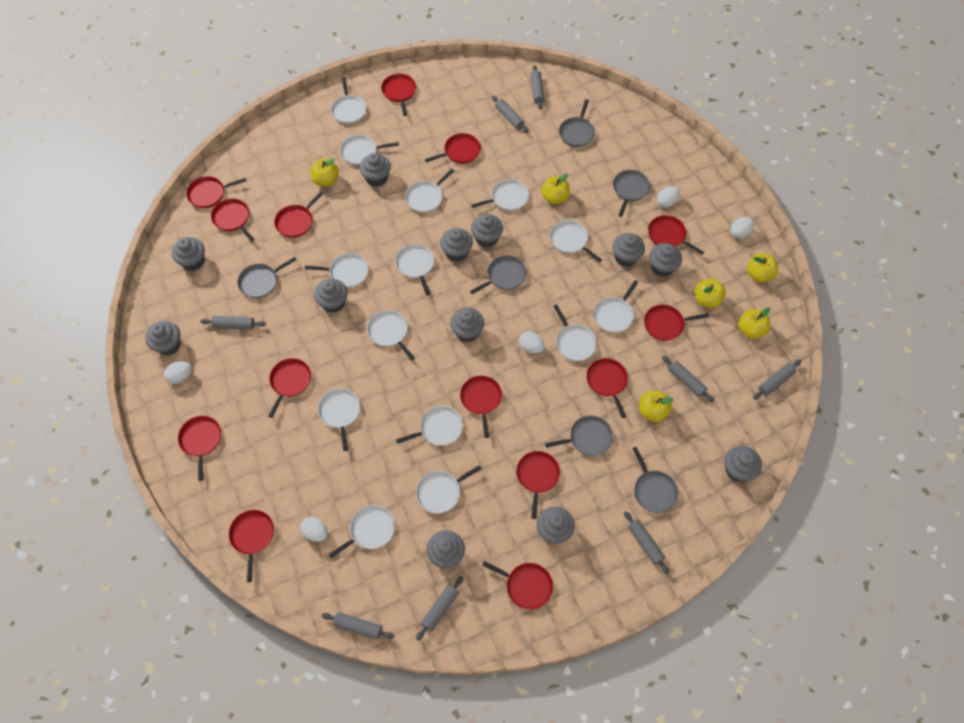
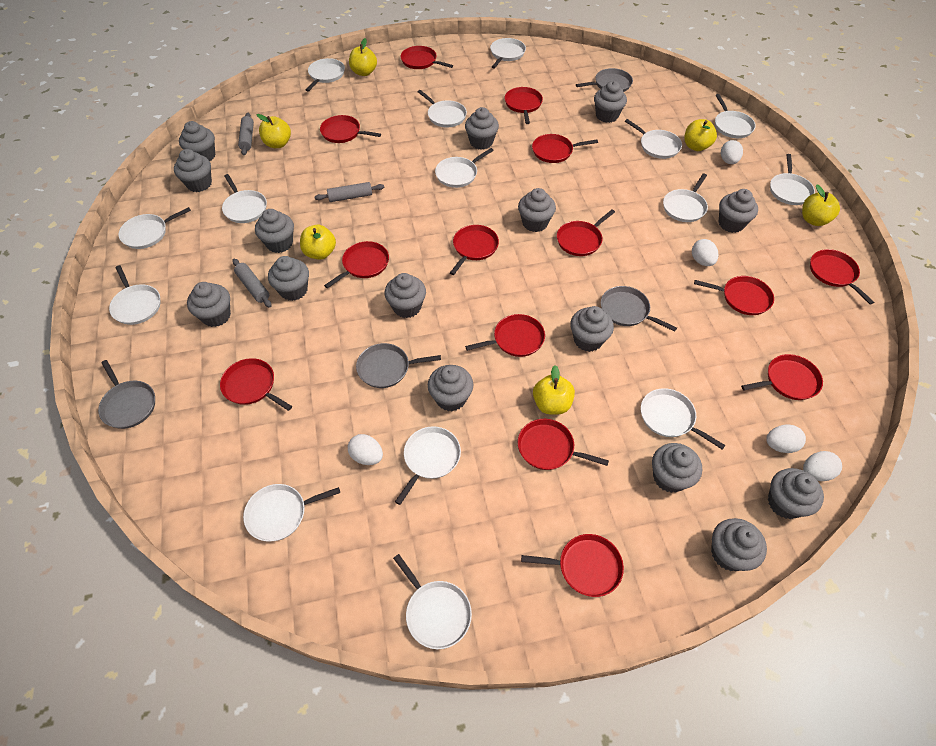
grey cupcake: [145,321,181,356] [172,237,205,271] [314,279,348,313] [360,153,391,187] [427,530,465,568] [440,228,473,262] [450,308,484,342] [471,214,503,248] [537,506,575,544] [612,233,645,267] [649,243,682,277] [725,446,762,482] = 12 -> [174,149,212,192] [179,121,215,161] [187,282,231,327] [255,209,294,253] [268,256,309,301] [385,273,426,318] [428,365,474,411] [465,107,499,150] [518,188,556,232] [570,306,614,352] [594,81,627,123] [652,443,702,493] [711,518,767,571] [718,189,758,233] [768,468,824,519] = 15
grey pan: [237,257,296,298] [470,255,527,294] [545,416,613,456] [559,99,595,147] [613,170,650,217] [632,447,678,513] = 6 -> [98,360,155,429] [356,343,441,388] [576,68,633,92] [601,286,677,332] = 4
grey rolling pin: [200,316,266,330] [321,612,394,640] [416,576,463,641] [492,96,528,133] [531,65,545,110] [624,511,670,574] [662,356,714,403] [753,360,801,400] = 8 -> [232,259,272,308] [238,113,254,155] [315,182,384,202] = 3
white pan: [305,253,369,287] [318,388,360,451] [328,505,395,558] [331,77,367,124] [340,135,399,165] [367,310,415,360] [395,244,434,296] [396,406,463,446] [405,169,454,213] [416,465,481,513] [471,179,529,211] [550,220,602,262] [553,304,597,361] [594,280,638,333] = 14 -> [109,265,160,325] [119,207,191,249] [222,174,267,223] [243,484,340,542] [306,58,345,92] [393,554,472,649] [395,426,461,505] [418,90,467,128] [435,148,494,188] [490,38,526,68] [625,119,682,159] [641,388,725,450] [663,174,708,222] [715,94,756,138] [770,154,815,205] = 15

